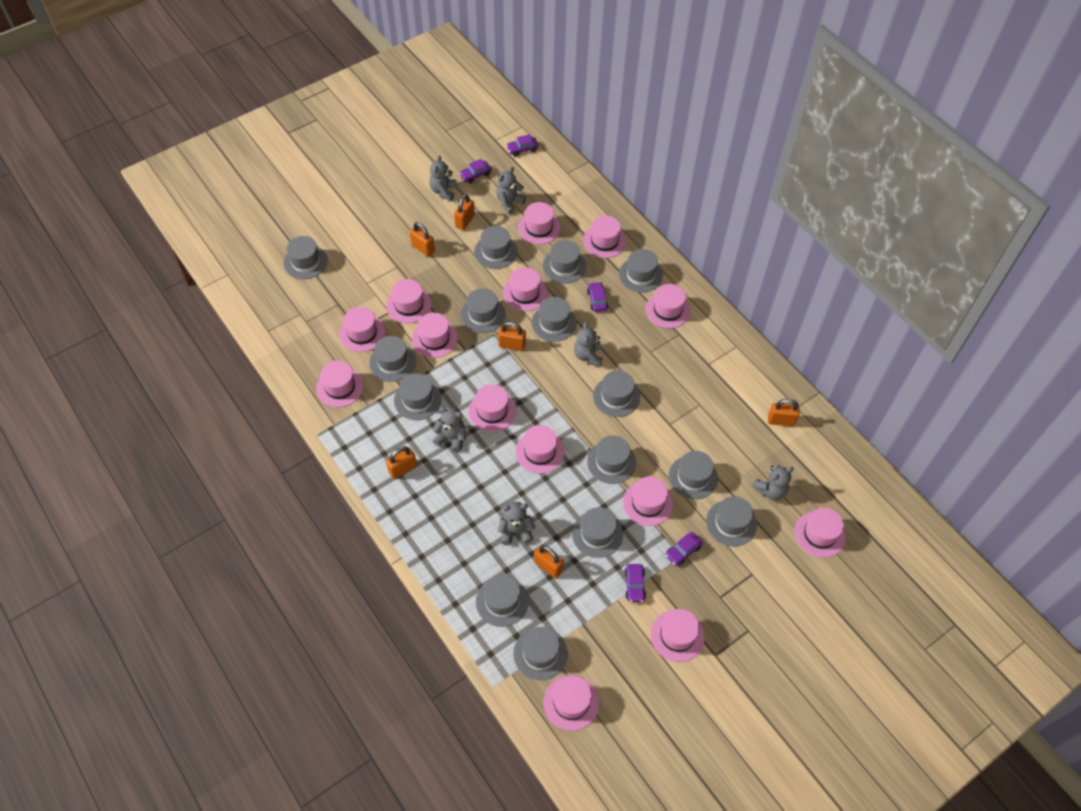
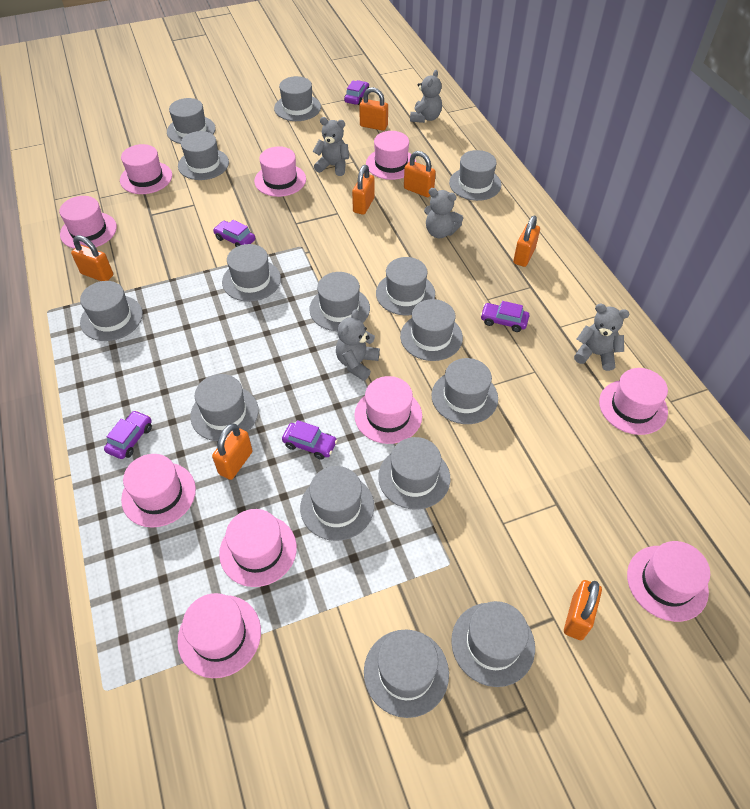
grey teddy bear: [429,155,457,201] [432,407,466,452] [497,167,526,214] [498,502,535,545] [574,322,603,367] [752,465,794,500] = 6 -> [313,117,349,176] [336,309,380,381] [410,70,442,123] [424,188,463,238] [574,304,630,371] = 5
orange padlock: [386,446,417,479] [410,222,435,257] [454,194,475,230] [498,322,526,351] [534,544,564,578] [768,399,800,426] = 6 -> [71,235,113,281] [212,423,253,480] [352,165,375,215] [359,87,388,131] [404,151,436,197] [513,215,540,267] [564,580,602,640] = 7
pink hat: [316,361,364,407] [339,307,385,352] [387,279,432,323] [412,313,458,358] [468,384,516,432] [503,267,547,311] [516,425,564,473] [518,202,561,244] [544,675,599,731] [583,216,626,258] [623,477,673,526] [646,284,691,328] [651,609,705,662] [795,507,846,558] = 14 -> [59,196,117,249] [120,144,172,194] [121,454,196,528] [177,593,261,678] [219,509,297,587] [254,146,306,197] [355,376,422,444] [366,131,416,180] [599,368,668,435] [627,541,710,622] = 10

